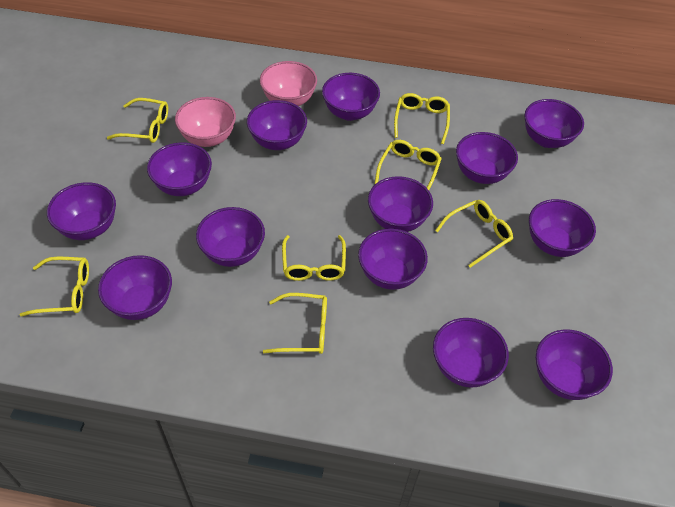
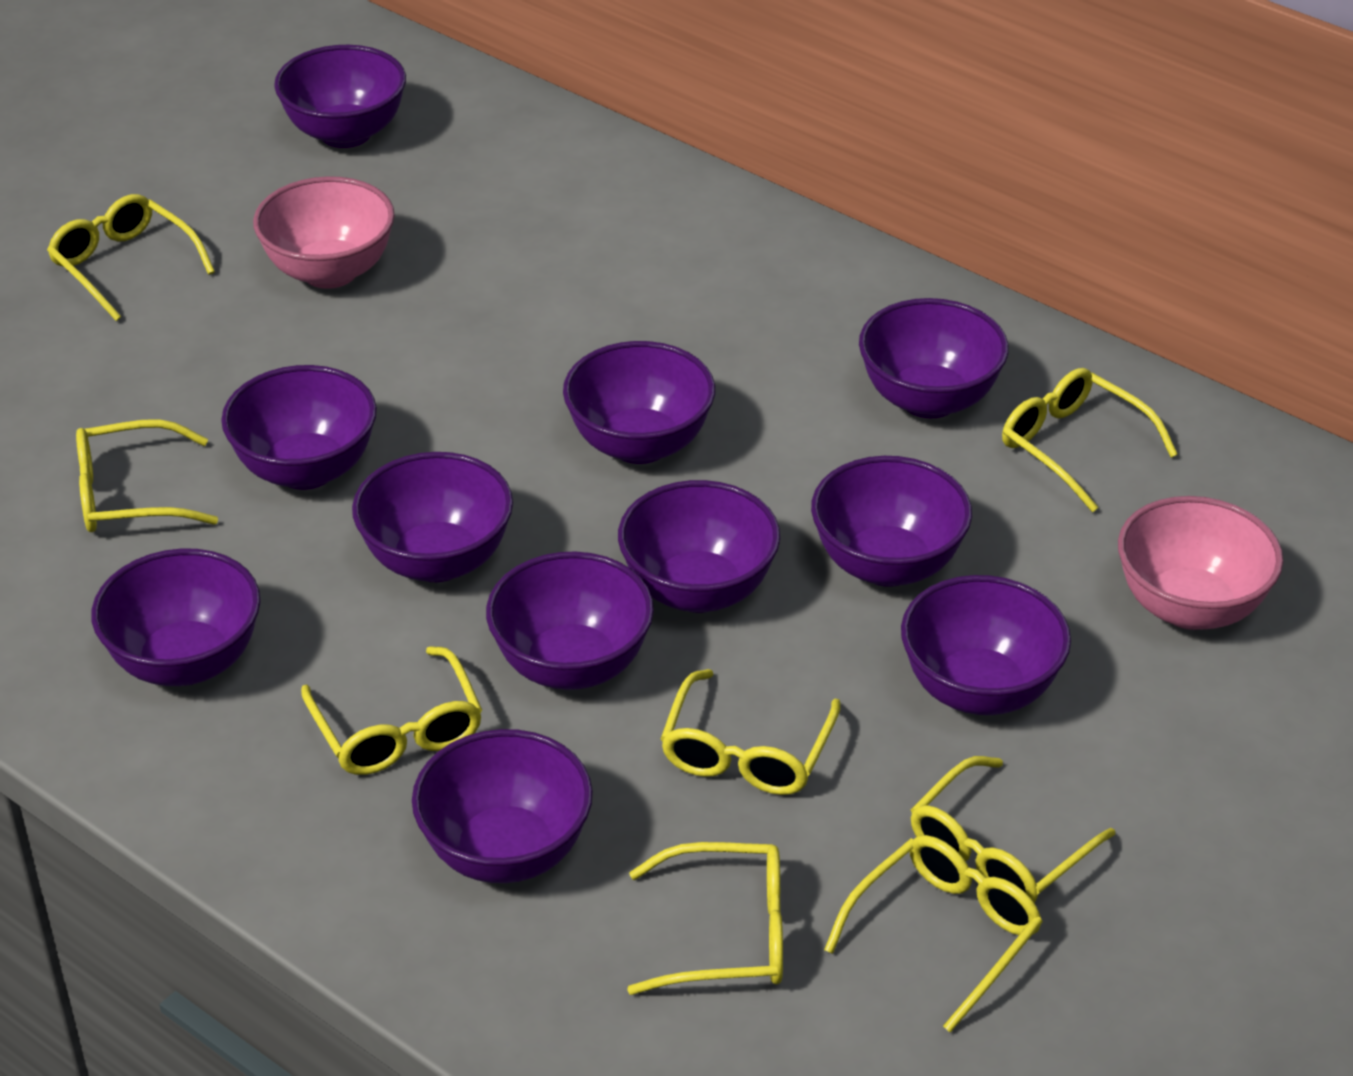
purple bowl: [47,182,116,240] [98,255,172,320] [147,142,212,196] [196,207,265,267] [247,100,307,150] [322,73,380,121] [358,228,428,290] [368,176,433,232] [433,318,509,387] [456,132,518,184] [524,99,584,148] [529,199,596,257] [536,329,613,400] = 13 -> [91,548,260,686] [221,365,377,490] [274,45,406,148] [352,452,513,582] [412,729,593,883] [486,551,654,690] [563,341,715,464] [618,480,780,613] [811,456,972,587] [859,298,1009,418] [901,575,1071,715] = 11
yellow glasses: [20,257,89,316] [107,98,168,143] [263,293,327,354] [282,235,346,281] [375,140,442,190] [394,93,450,144] [435,200,513,268] = 7 -> [47,194,215,321] [76,419,218,532] [301,646,482,775] [627,842,783,995] [660,669,841,795] [824,835,1043,1033] [911,756,1115,903] [1002,368,1178,512] = 8

